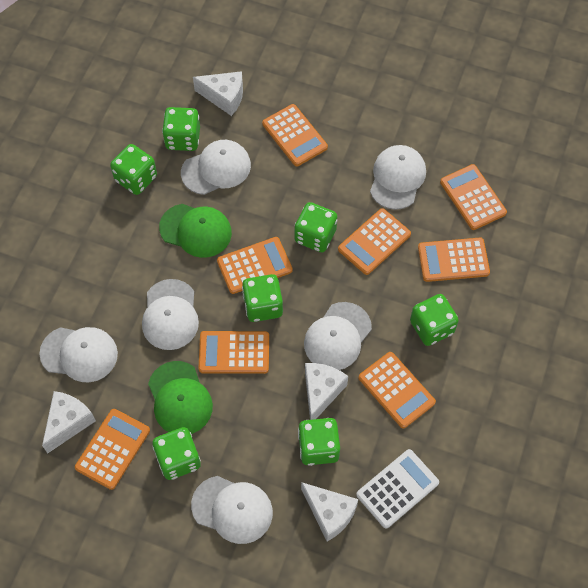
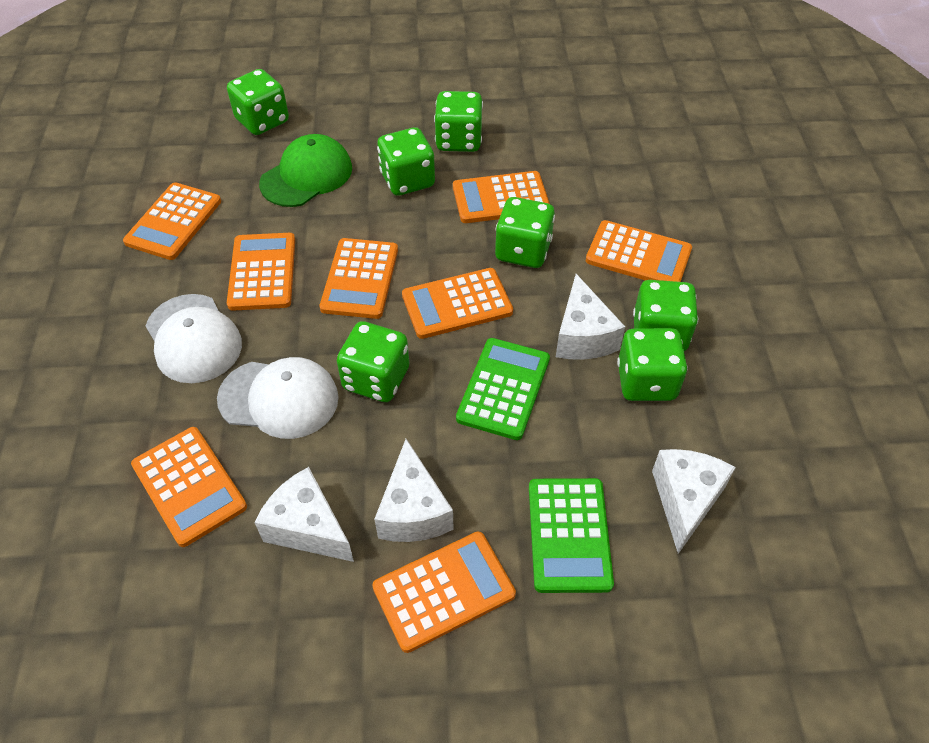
green calculator: none = 0 -> [456,338,550,440] [529,478,614,593] = 2
green cap: [148,361,213,434] [159,204,232,258] = 2 -> [259,134,352,207] = 1
white calculator: [356,449,439,528] = 1 -> none = 0
white cap: [39,327,118,382] [142,279,199,350] [181,140,251,195] [191,476,273,544] [304,302,372,370] [370,145,426,210] = 6 -> [146,294,242,383] [217,357,339,439] = 2

